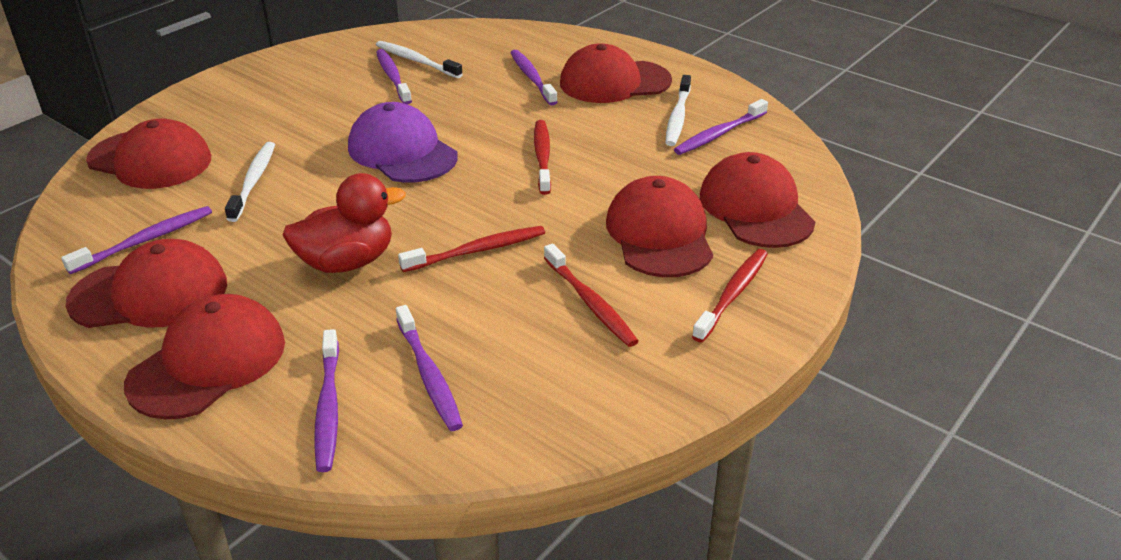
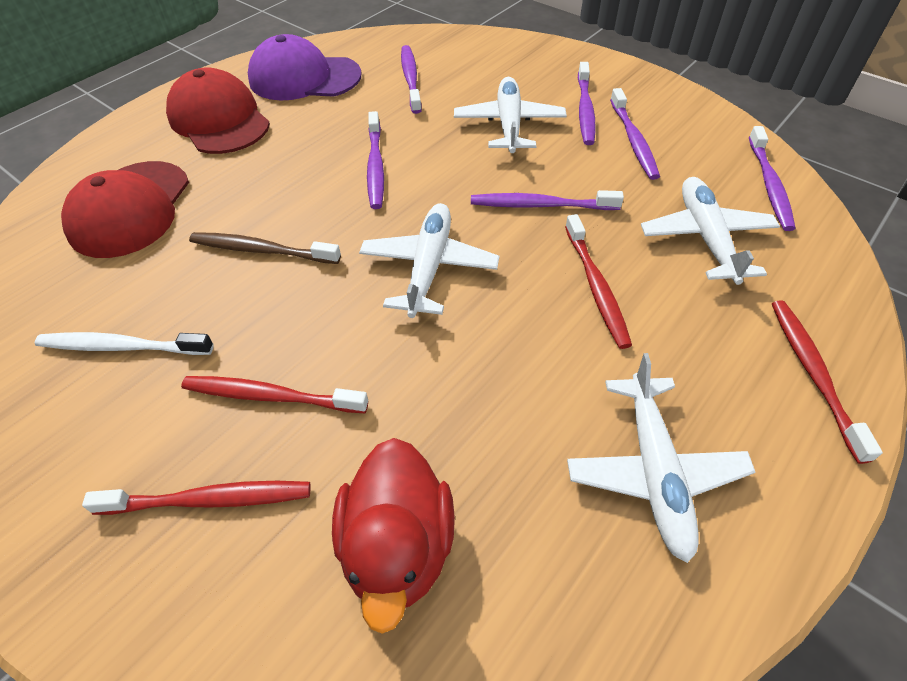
brown toothbrush: none = 0 -> [189,232,341,264] = 1
red cap: [66,239,227,328] [86,119,211,189] [124,294,285,420] [560,44,672,103] [606,176,713,277] [700,152,815,248] = 6 -> [61,161,189,258] [166,68,270,154] = 2
white plane: none = 0 -> [359,203,499,318] [454,77,567,153] [567,353,755,563] [641,177,780,285] = 4
white toothbrush: [225,142,275,222] [376,41,463,78] [666,75,691,146] = 3 -> [35,332,214,355] = 1

